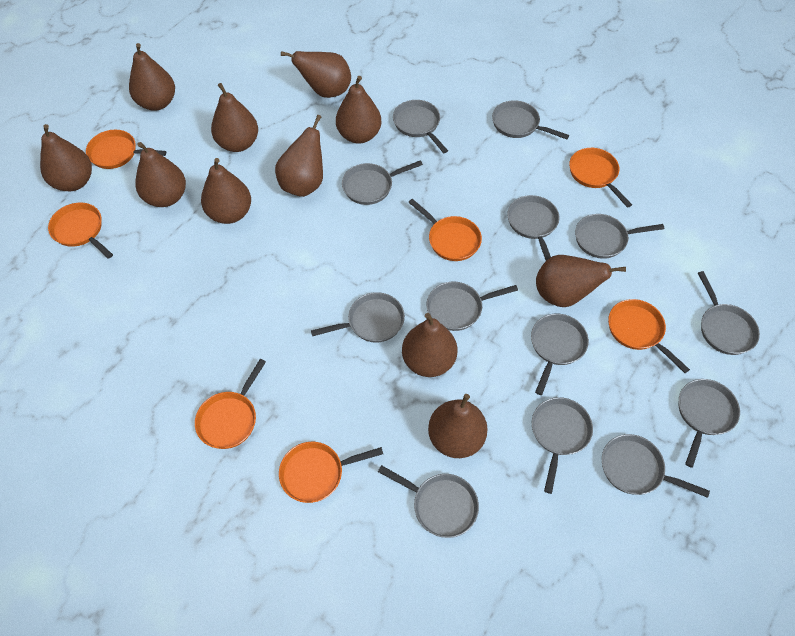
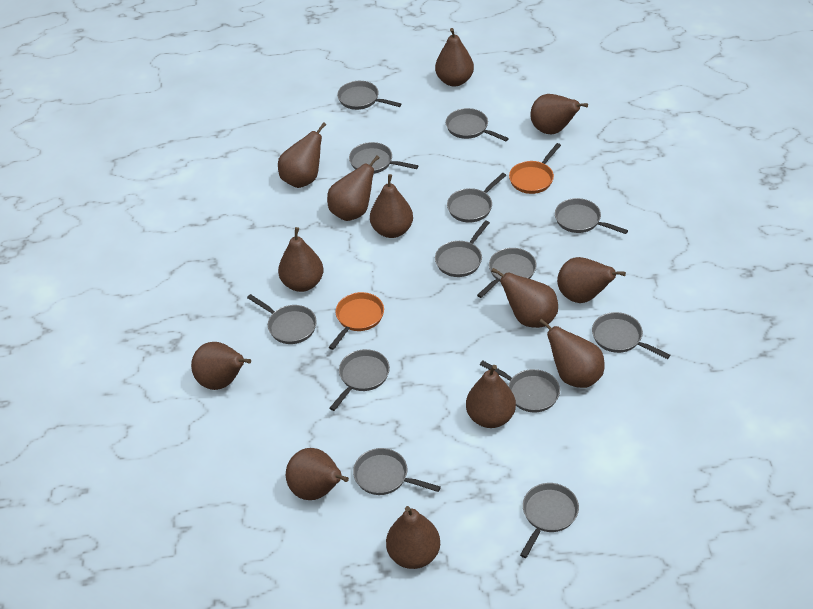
brown pear: [40,124,92,191] [129,43,175,111] [135,142,186,207] [201,158,251,224] [211,83,258,152] [275,115,323,197] [281,51,351,98] [336,76,381,144] [402,313,457,377] [428,394,488,458] [536,255,626,307] = 11 -> [191,342,251,390] [278,122,326,188] [278,227,323,292] [286,448,349,500] [327,155,380,221] [370,174,413,238] [386,506,440,569] [435,28,474,86] [466,365,516,428] [491,268,558,328] [530,94,588,134] [539,319,604,388] [557,257,626,303] = 13
orange pan: [48,203,113,259] [86,130,166,169] [195,359,266,449] [279,442,383,503] [408,199,482,261] [569,148,632,208] [608,299,690,373] = 7 -> [329,292,384,350] [509,143,561,194] = 2

